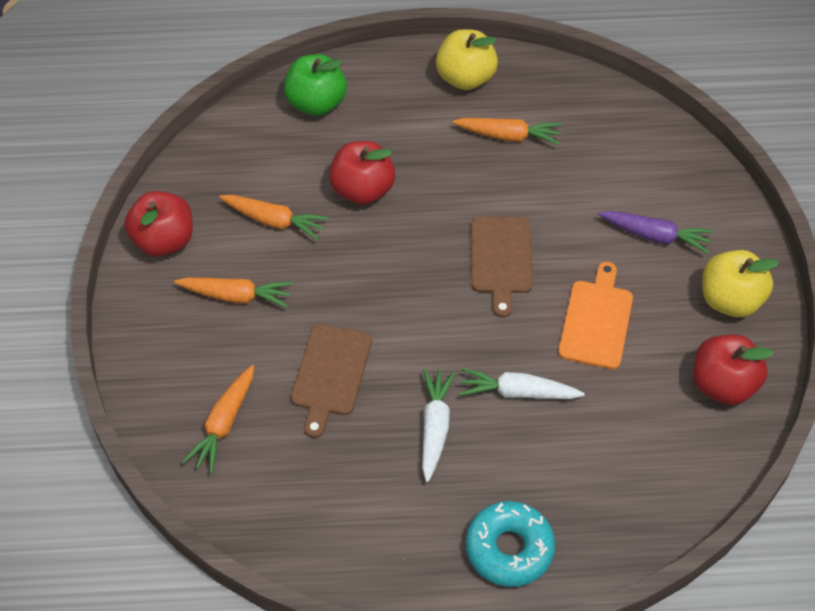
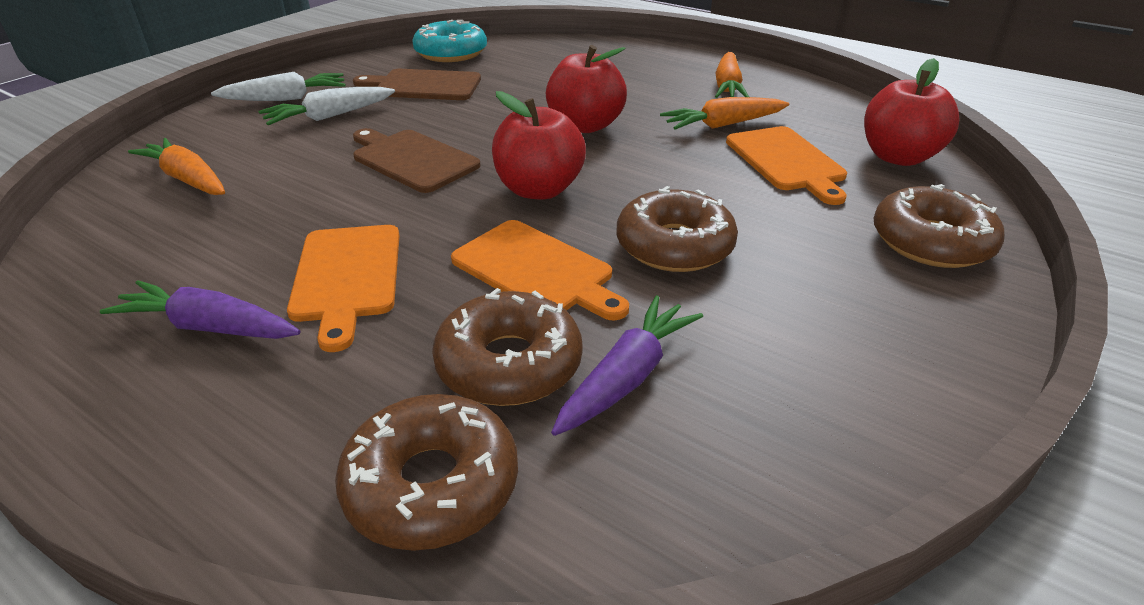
brown donut: none = 0 -> [335,394,518,551] [432,288,583,406] [617,186,738,272] [874,184,1005,268] = 4
green apple: [284,54,347,116] = 1 -> none = 0
orange carrot: [174,277,293,308] [182,365,254,474] [219,195,329,240] [452,118,562,145] = 4 -> [128,138,225,195] [660,97,789,129] [715,52,749,98] = 3
orange cutting board: [558,262,633,369] = 1 -> [287,225,400,352] [451,220,629,321] [726,126,847,205] = 3
purple carrot: [598,211,714,254] = 1 -> [100,280,300,339] [551,295,703,436] = 2
yellow apple: [436,29,498,90] [702,250,779,317] = 2 -> none = 0

